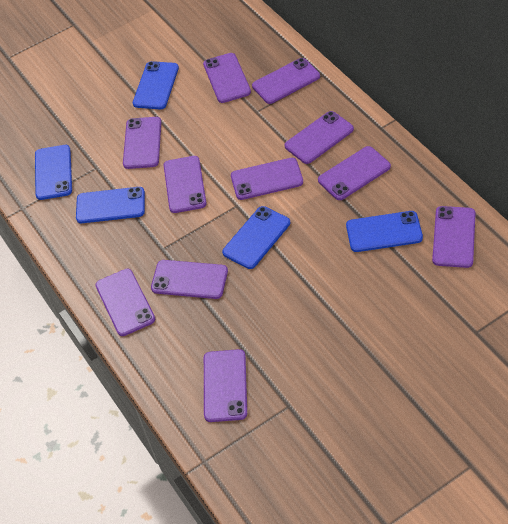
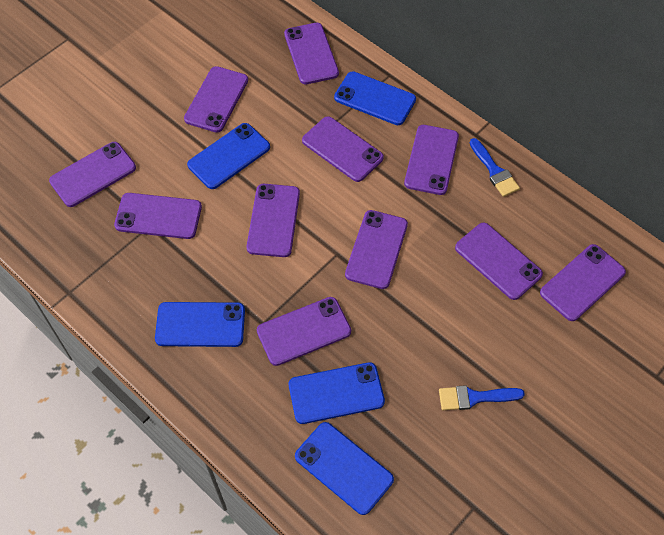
blue brush: none = 0 -> [439,385,525,410] [470,138,520,197] = 2

